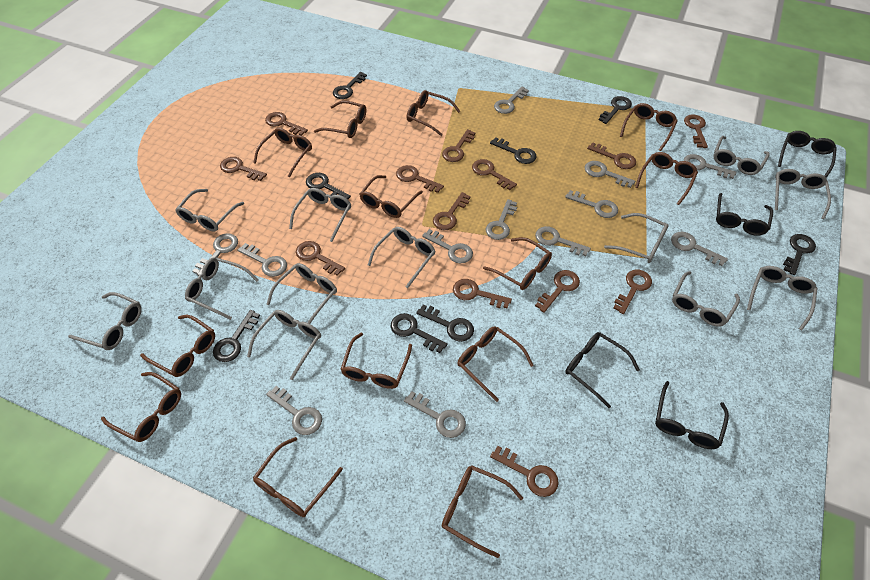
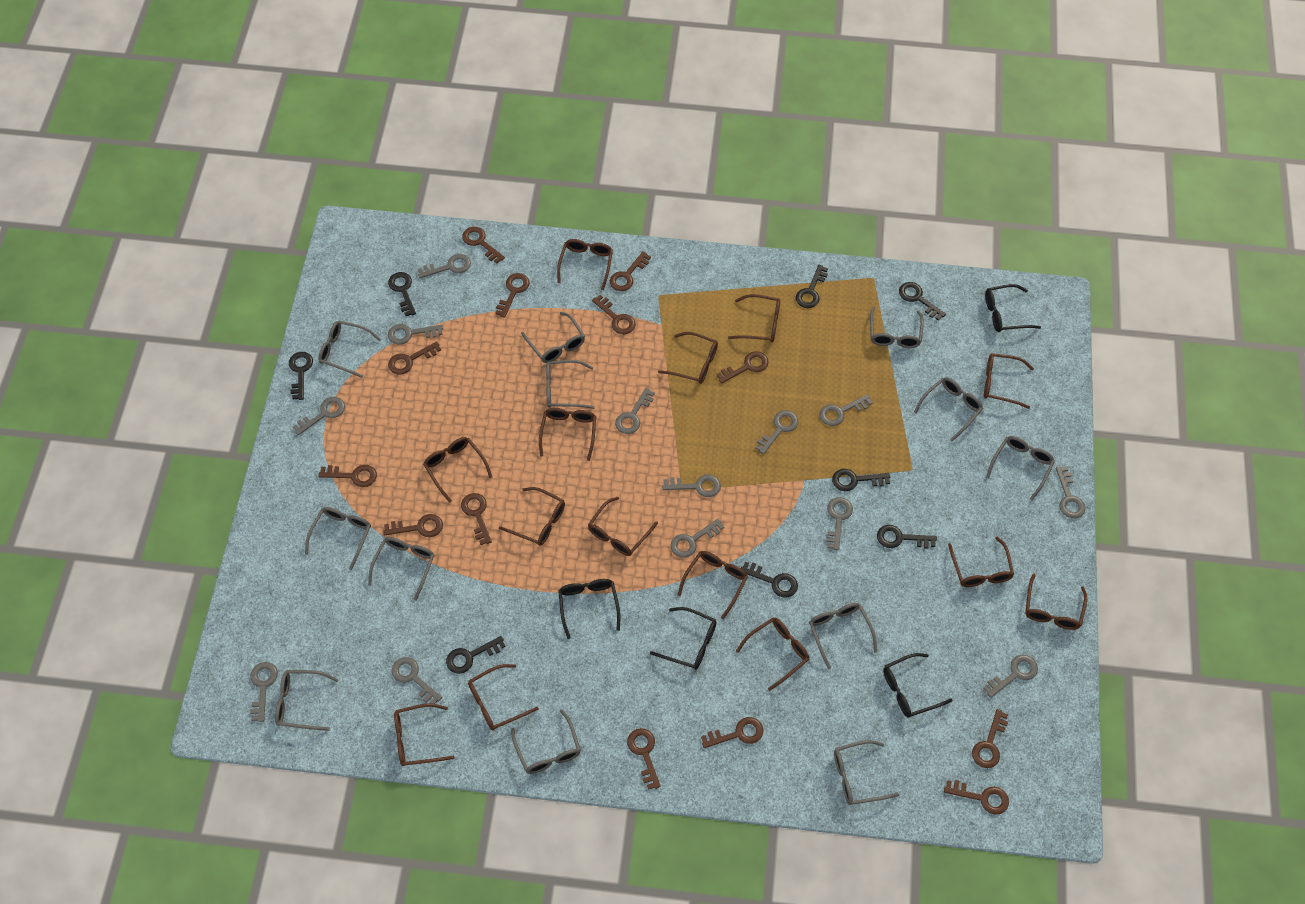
brown glasses: [101,372,181,442] [140,315,215,377] [253,128,312,177] [253,437,343,517] [314,100,366,138] [340,333,412,389] [360,175,423,218] [407,90,460,136] [442,465,523,558] [457,326,534,402] [483,237,552,290] [620,103,677,151] [635,152,698,205] = 13 -> [394,703,455,766] [423,437,492,503] [468,664,539,730] [499,487,565,546] [539,408,596,461] [557,239,613,290] [588,497,658,556] [658,332,718,384] [678,551,748,619] [728,294,780,343] [736,617,809,691] [948,537,1014,587] [984,353,1034,409] [1025,574,1087,630] = 14
grey key: [193,233,238,276] [237,243,287,277] [266,386,322,435] [404,391,466,438] [422,229,473,263] [486,199,517,240] [494,87,529,114] [535,226,591,256] [565,190,618,218] [585,161,635,188] [671,232,728,266] [684,154,736,179] = 12 -> [250,662,278,722] [293,397,345,435] [388,324,443,345] [392,657,442,704] [418,254,471,278] [615,388,655,434] [662,474,721,497] [670,518,724,558] [755,410,799,454] [820,394,873,426] [826,497,853,551] [984,655,1038,698] [1056,466,1085,518] = 13

